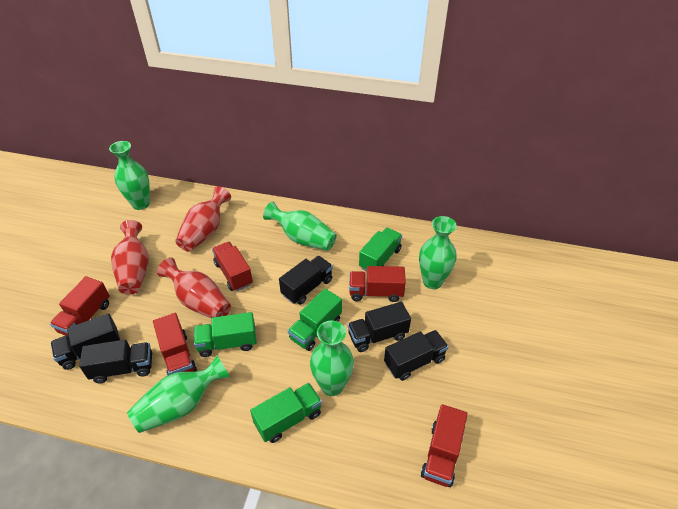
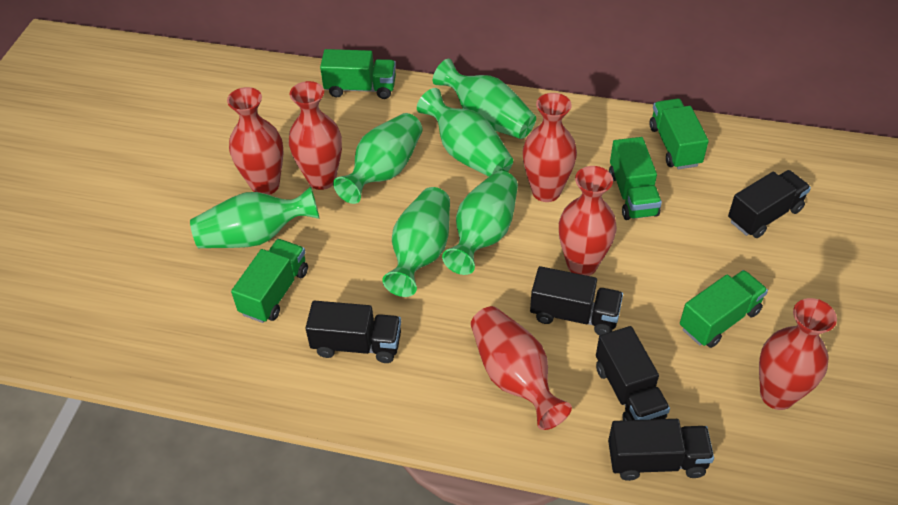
green truck: [194,312,257,357] [250,383,322,443] [288,288,342,351] [359,228,402,272] = 4 -> [231,239,308,323] [320,49,396,99] [609,137,662,220] [650,98,709,169] [680,270,768,348] = 5
green vase: [109,141,150,210] [127,355,230,433] [263,201,337,251] [310,321,354,396] [419,216,457,289] = 5 -> [190,186,319,248] [333,113,422,204] [382,187,450,297] [417,88,513,177] [433,59,536,139] [442,171,518,275] = 6
red truck: [50,276,110,336] [153,313,197,375] [212,242,253,291] [349,266,406,302] [421,404,468,487] = 5 -> none = 0
red vase: [111,220,149,295] [157,258,231,318] [175,186,231,252] = 3 -> [227,87,284,195] [289,81,342,190] [471,306,572,430] [523,93,577,202] [559,166,617,276] [759,298,837,410] = 6

